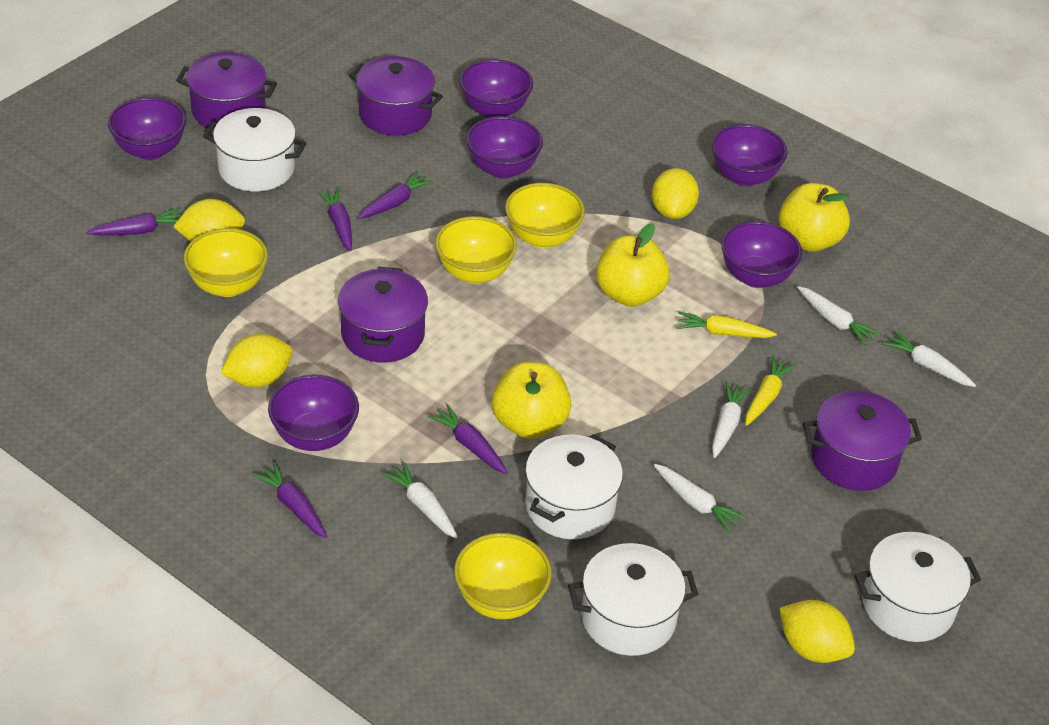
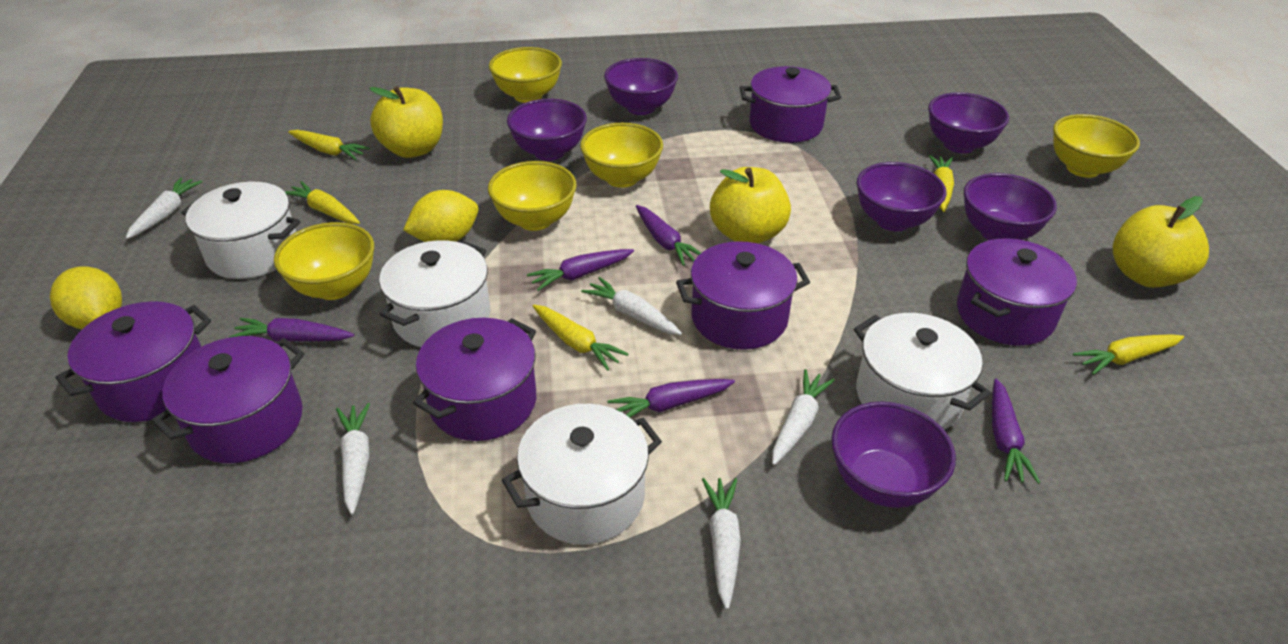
purple pot: [176,52,277,130] [338,266,428,363] [349,56,443,136] [803,390,922,491] = 4 -> [55,301,211,422] [151,336,305,463] [413,318,536,441] [676,241,810,350] [740,66,841,143] [957,238,1077,346] = 6
yellow bowl: [184,228,268,297] [435,216,517,284] [454,533,552,619] [505,183,585,248] = 4 -> [274,222,374,300] [488,161,577,231] [489,47,562,103] [580,123,663,188] [1053,114,1140,178] = 5
yellow carrot: [676,312,777,338] [745,355,796,426] = 2 -> [284,181,360,224] [288,130,370,160] [533,305,628,371] [929,155,954,212] [1073,334,1184,375] = 5
yellow lemon: [173,199,245,242] [221,334,293,387] [652,168,699,219] [779,600,855,663] = 4 -> [50,266,122,329] [403,190,478,242] = 2

